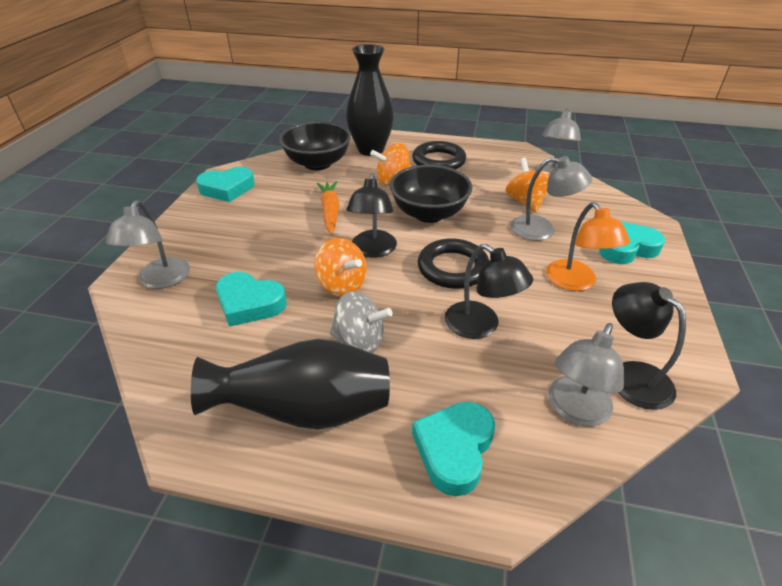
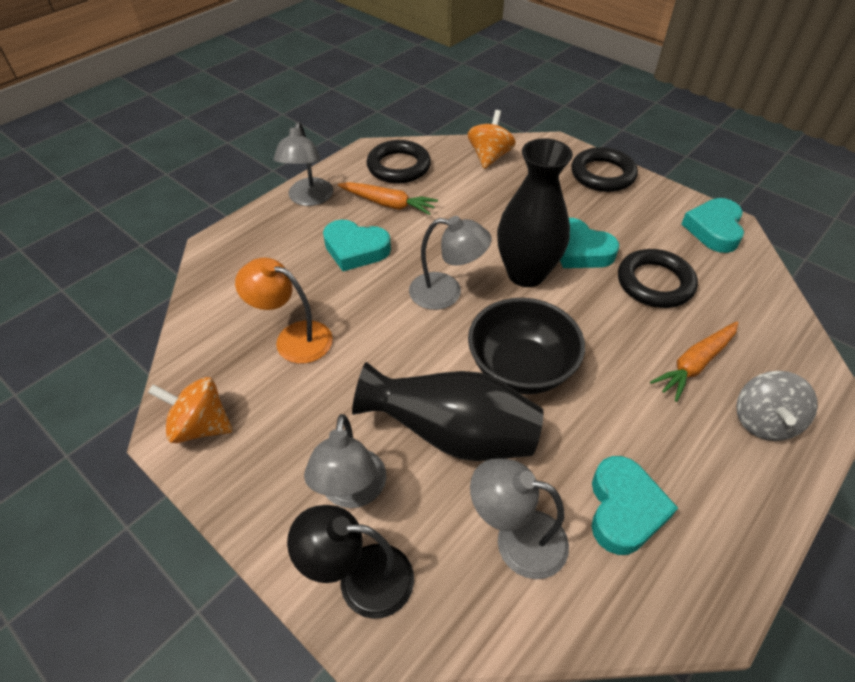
black bowl: [279,122,351,170] [390,165,473,223] = 2 -> [468,298,585,394] = 1
black lamp: [346,173,397,258] [445,244,533,339] [612,282,686,410] = 3 -> [287,505,414,619] = 1
black ring: [412,141,466,170] [418,238,489,289] = 2 -> [366,140,431,183] [571,147,638,192] [618,249,698,308] = 3
orange carrot: [317,181,339,235] = 1 -> [337,182,438,215] [650,322,738,402] = 2
orange spinning top: [314,238,367,296] [370,143,411,185] [506,158,550,212] = 3 -> [148,377,233,443] [468,110,516,169] = 2

